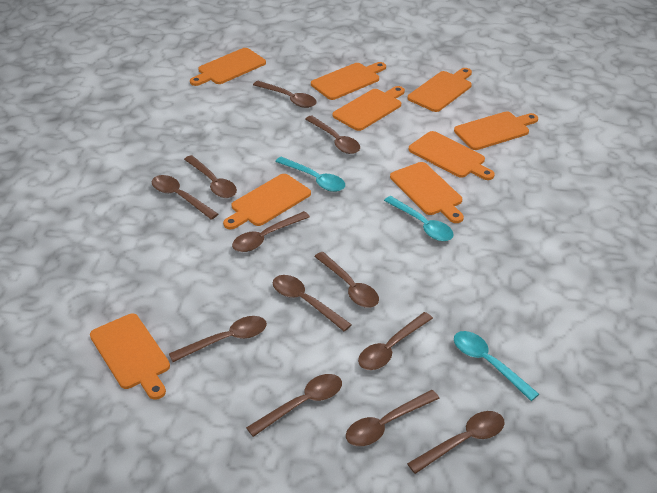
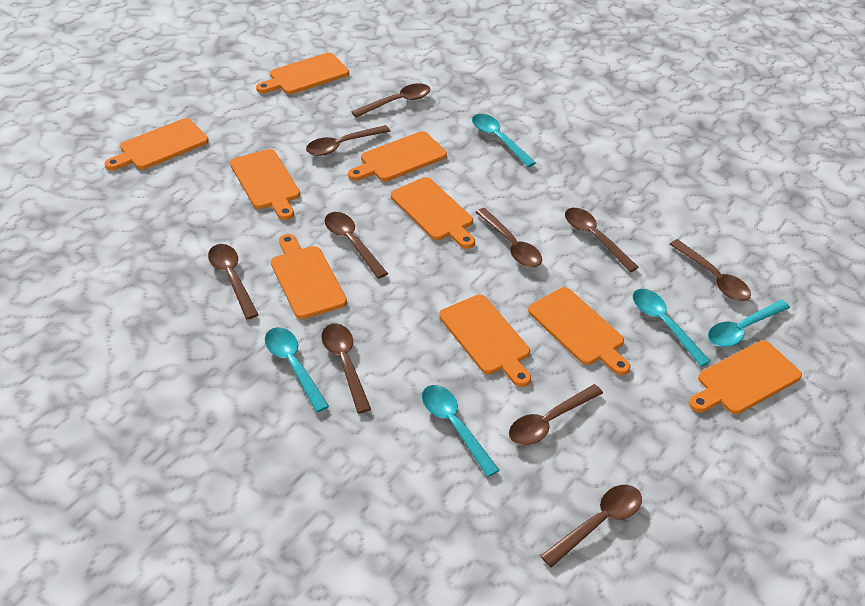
brown spoon: [152,175,218,220] [169,316,267,362] [184,155,237,198] [232,211,310,252] [246,374,342,437] [253,81,316,108] [273,275,352,332] [305,115,360,154] [314,252,379,308] [346,390,440,446] [358,312,433,370] [407,411,505,474] = 12 -> [208,244,259,319] [306,125,390,156] [321,323,371,413] [324,212,388,279] [351,83,430,117] [476,208,542,267] [509,384,603,445] [541,485,642,568] [565,208,639,272] [670,239,751,301] = 10
turquoise spoon: [275,157,345,192] [384,196,454,241] [454,331,539,401] = 3 -> [265,327,329,412] [422,385,499,477] [472,114,536,167] [633,289,711,367] [708,300,790,347] = 5

